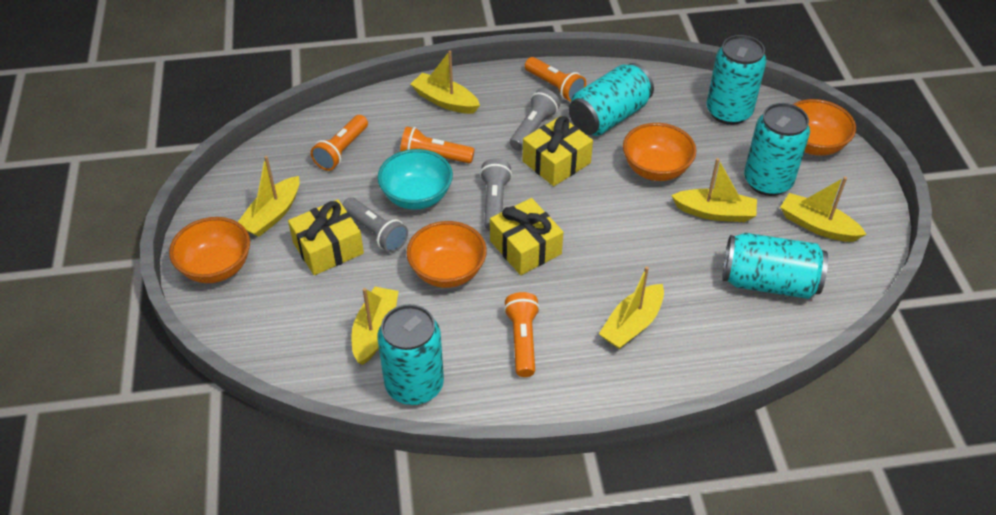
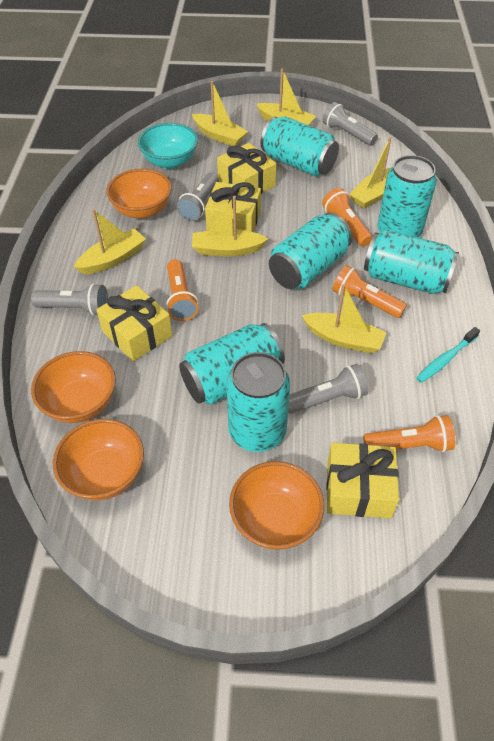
grey flashlight: [343,197,408,253] [480,158,512,231] [510,88,560,151] = 3 -> [31,283,108,316] [176,172,219,221] [288,364,368,414] [323,102,378,146] = 4
turquoise can: [377,304,444,405] [569,63,654,136] [707,35,767,125] [722,233,828,299] [744,103,810,196] = 5 -> [179,323,285,405] [227,352,290,452] [261,117,339,177] [269,213,352,289] [364,229,459,294] [377,155,437,238] = 6
turquoise toothbrush: none = 0 -> [416,327,480,383] = 1
yellow gift: [288,199,364,275] [490,198,563,275] [522,116,593,186] = 3 -> [96,285,172,362] [205,182,261,232] [217,143,276,194] [326,443,399,518] = 4

